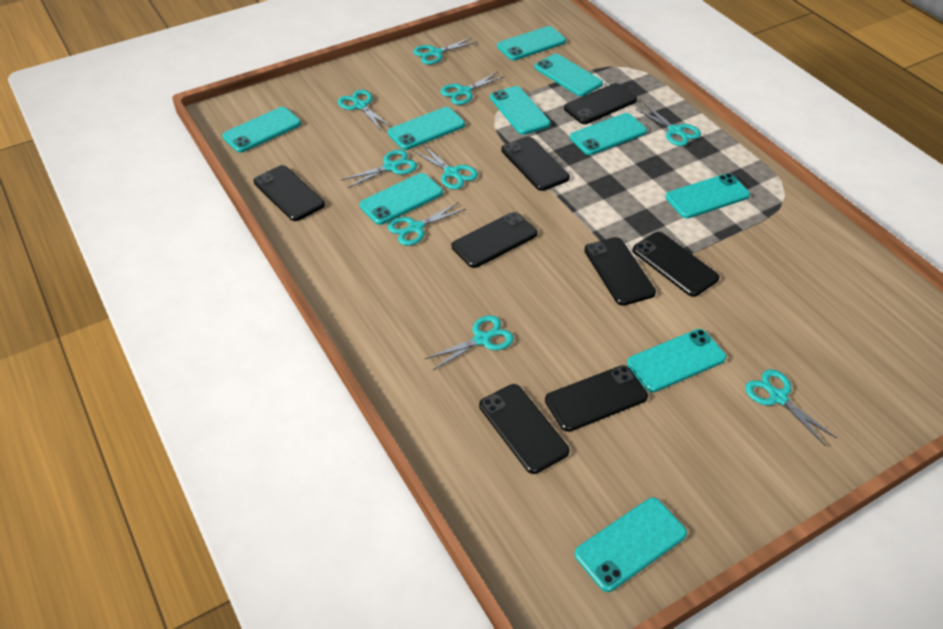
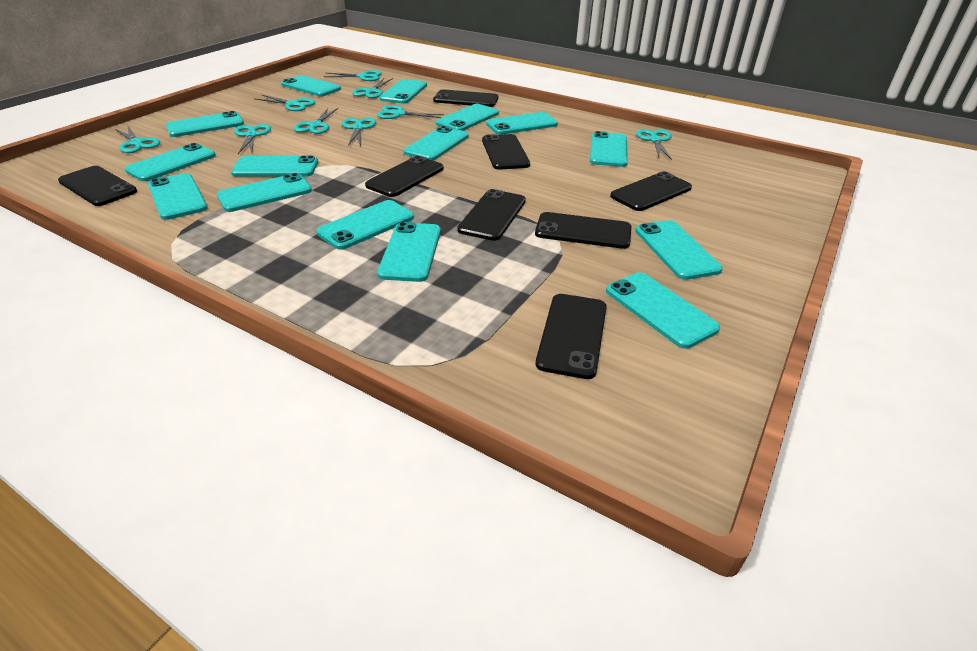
turquoise phone: [222,107,301,153] [360,173,443,225] [388,107,465,150] [490,86,551,135] [497,26,566,60] [534,54,603,96] [570,113,647,155] [575,498,687,592] [627,329,726,392] [666,173,750,218] = 10 -> [125,143,216,181] [148,173,208,220] [166,111,244,137] [217,173,312,212] [231,155,318,177] [281,75,341,96] [317,200,414,250] [377,222,441,282] [379,79,427,104] [404,126,469,161] [436,104,499,131] [486,112,558,135] [590,131,628,167] [606,272,720,349] [635,220,723,280] = 15

